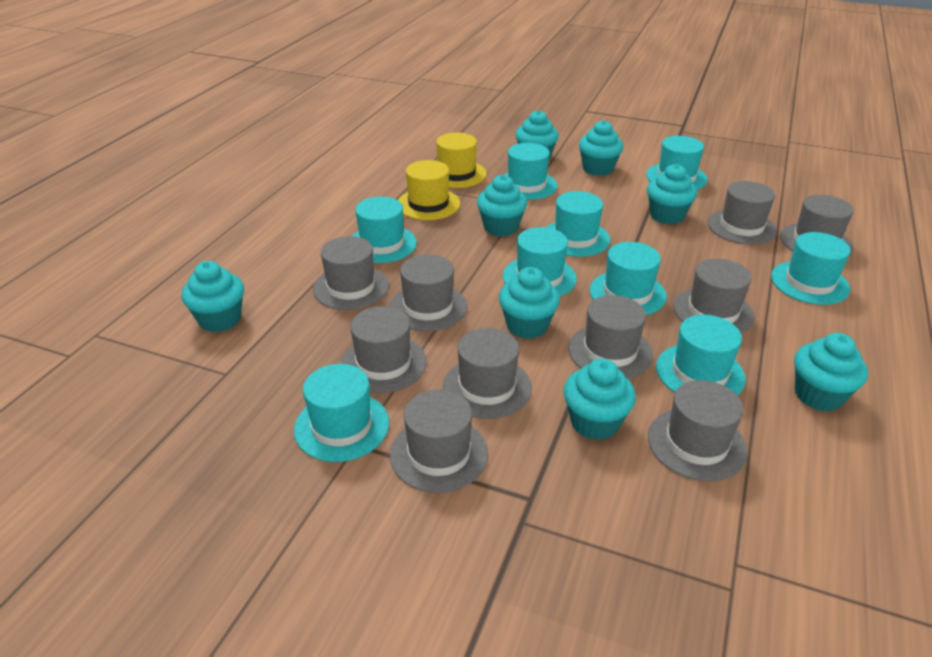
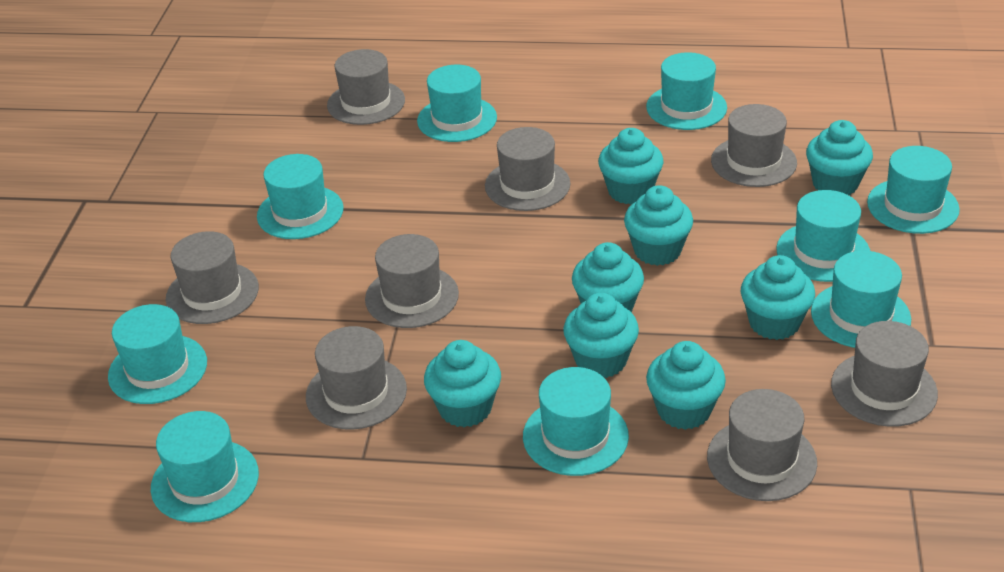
grey hat: [313,236,389,310] [341,306,427,393] [390,254,467,331] [390,390,488,493] [443,328,532,419] [568,295,653,379] [648,380,748,481] [673,259,755,333] [708,181,777,245] [780,195,854,254] = 10 -> [166,231,259,324] [306,326,407,430] [327,49,405,125] [365,234,459,328] [485,127,570,211] [707,389,817,501] [711,104,797,187] [831,321,938,427] = 8
yellow hat: [398,160,460,220] [436,133,487,188] = 2 -> none = 0

